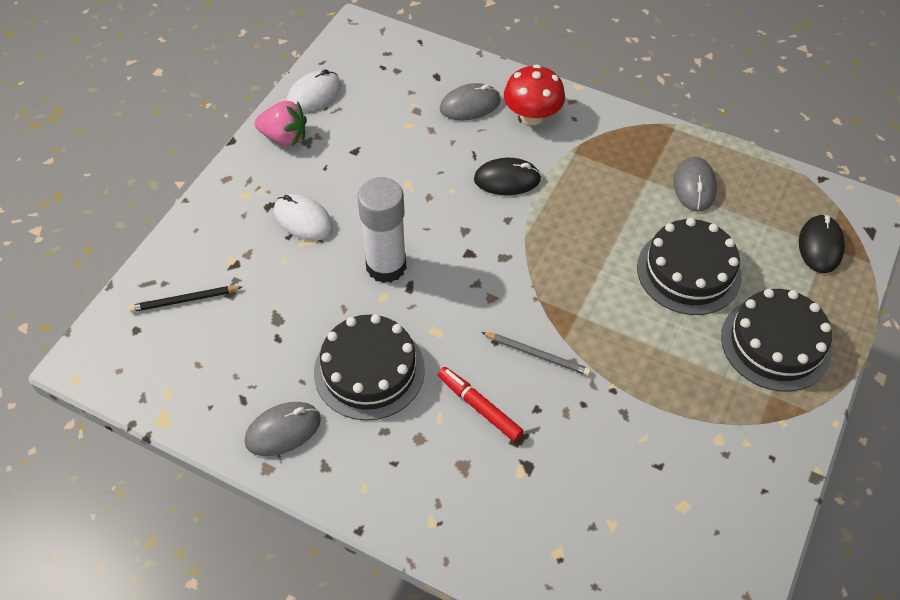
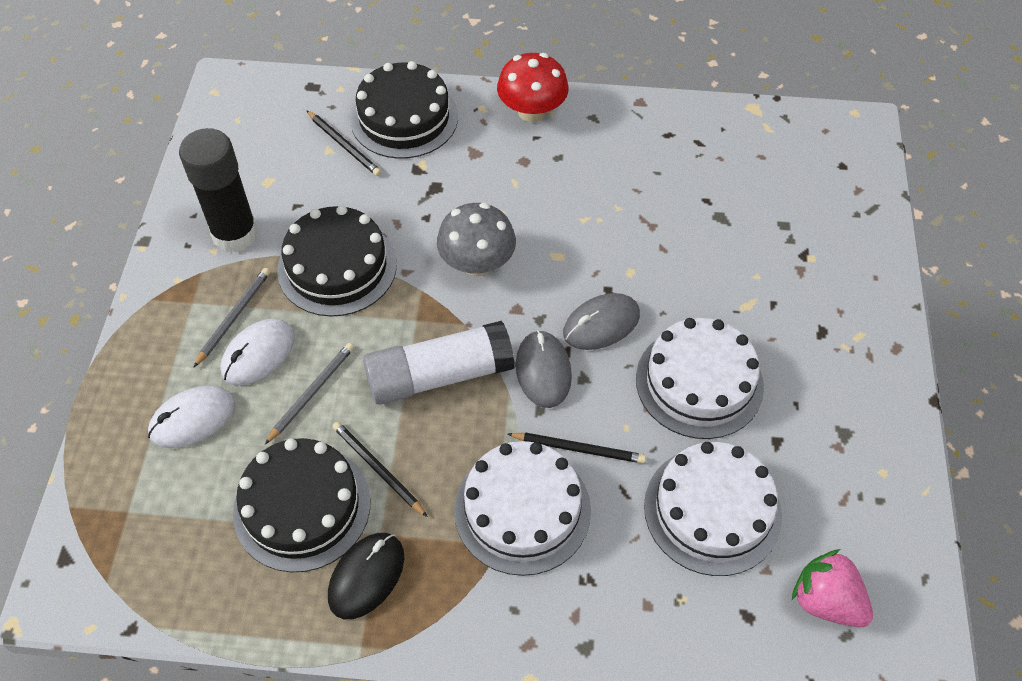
black glue stick: none = 0 -> [179,128,258,252] = 1
black mouse: [474,158,541,195] [799,214,845,273] = 2 -> [328,533,404,619] = 1
black pencil: [129,286,242,312] = 1 -> [306,110,381,176] [332,421,428,517] [508,432,646,463] = 3
grey mouse: [245,402,321,456] [440,83,501,120] [674,157,717,212] = 3 -> [516,330,572,408] [563,293,640,350] = 2
grey mushroom: none = 0 -> [437,203,516,276] = 1
grey pencil: [481,332,591,376] = 1 -> [193,268,270,368] [265,343,354,444] = 2
red marker: [438,367,524,442] = 1 -> none = 0
white cake: none = 0 -> [454,441,591,576] [636,318,764,439] [644,442,782,576] = 3

